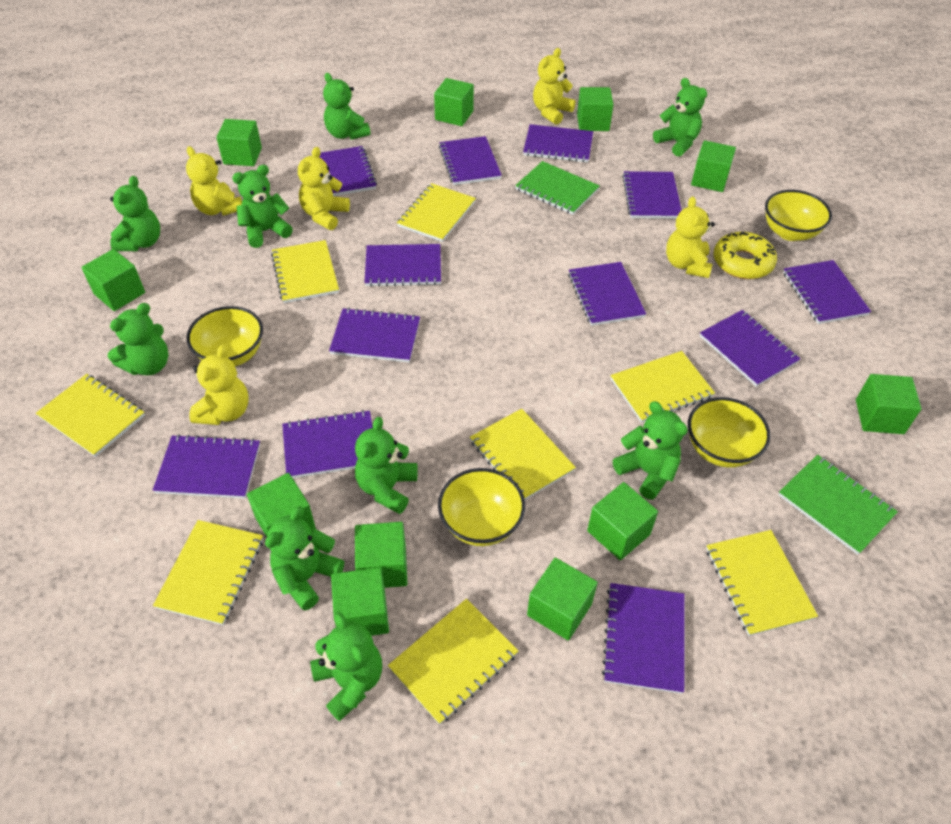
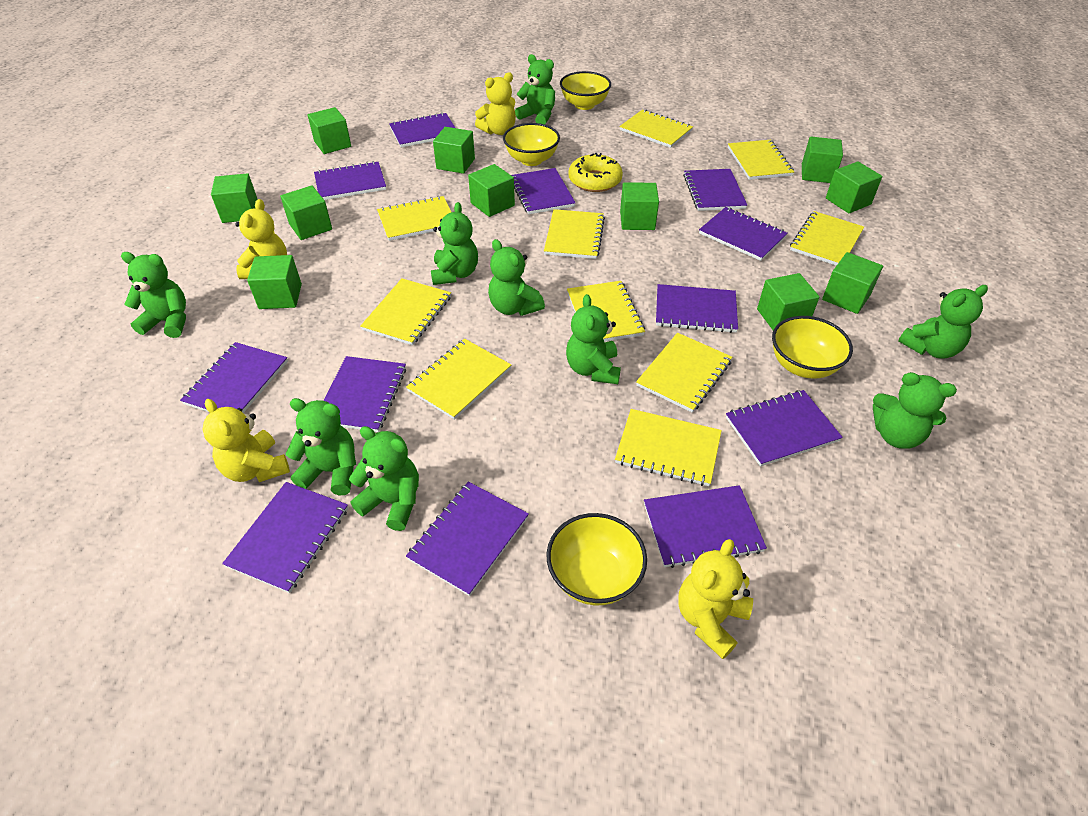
green notebook: [515,161,600,215] [778,455,898,555] = 2 -> none = 0
yellow notebook: [36,374,145,457] [153,520,263,625] [271,240,339,303] [388,599,518,725] [397,183,476,242] [470,409,576,500] [611,351,715,422] [706,530,818,636] = 8 -> [361,278,451,345] [377,196,451,241] [406,338,511,420] [544,209,605,259] [567,281,645,342] [615,409,722,486] [620,110,693,148] [636,333,732,413] [728,140,794,180] [790,211,864,266] = 10
yellow teddy bear: [186,146,242,216] [189,345,249,425] [298,147,350,230] [533,48,576,125] [666,196,715,278] = 5 -> [202,399,290,482] [235,199,287,279] [475,72,516,135] [678,539,753,659] = 4

